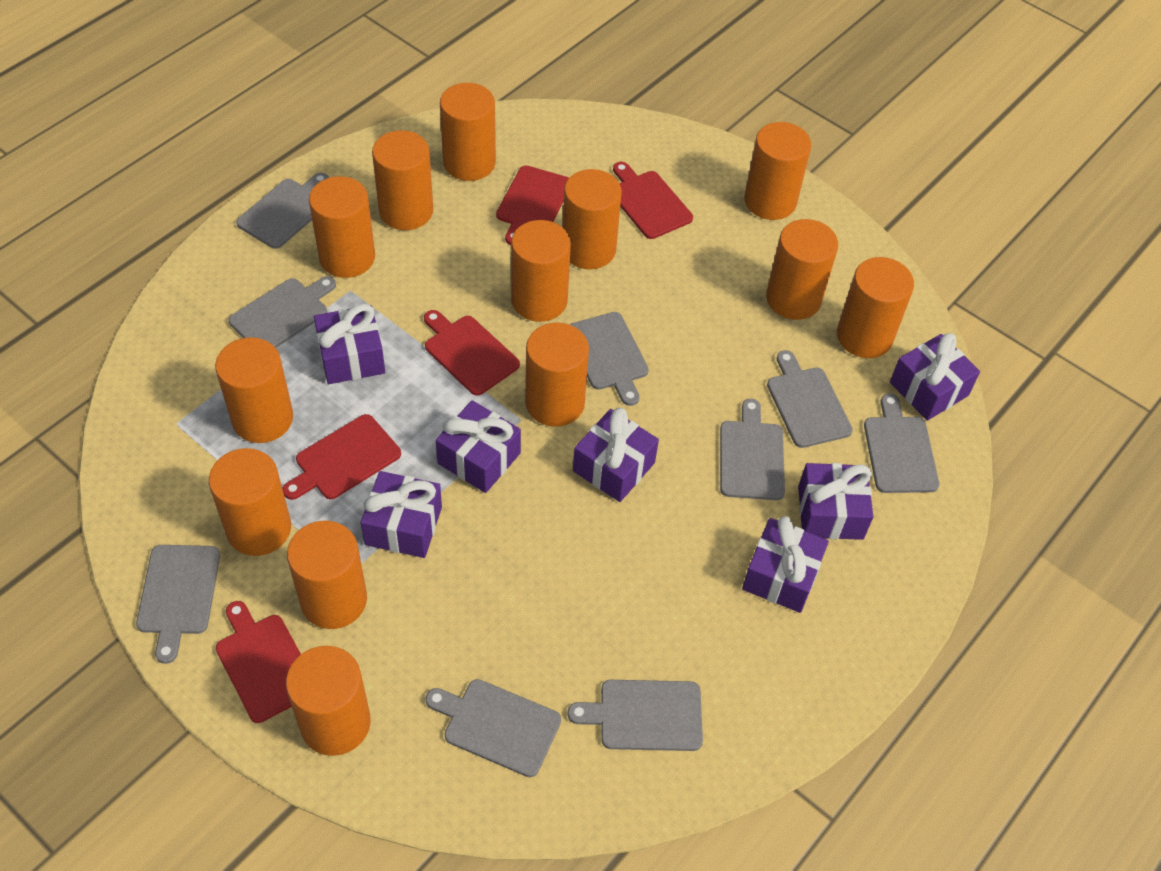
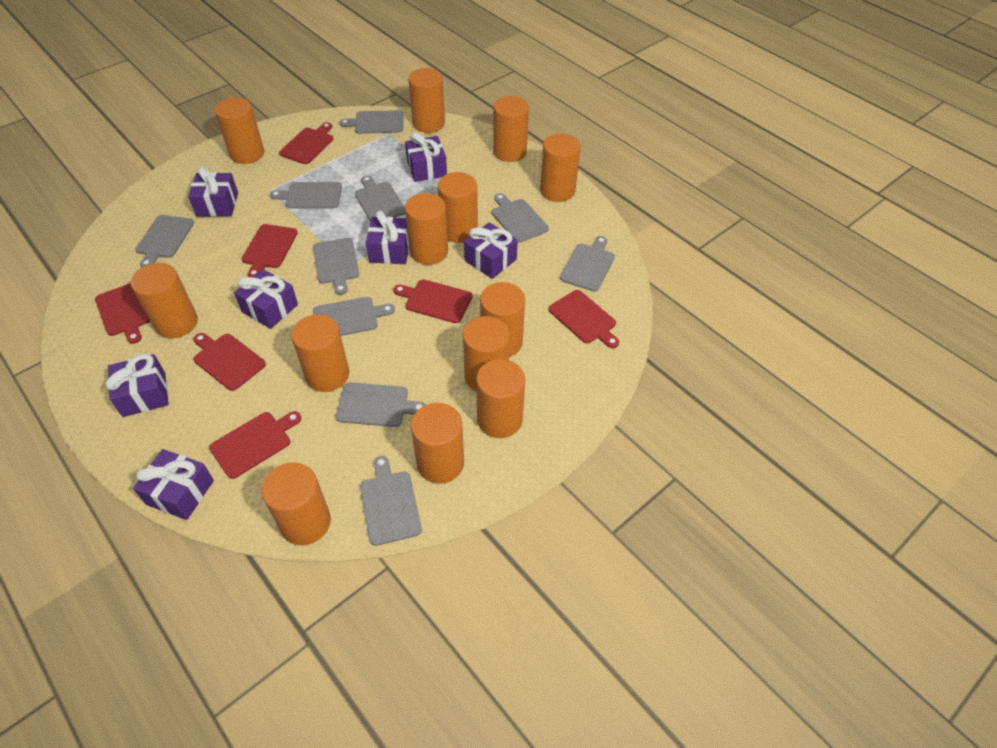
grey cutting board: [136,545,220,664] [228,276,336,348] [236,173,329,249] [426,679,561,777] [568,680,703,751] [569,312,649,406] [720,399,785,500] [767,350,853,448] [864,393,939,493] = 9 -> [135,215,194,268] [270,182,342,208] [313,238,359,295] [313,297,395,336] [336,382,426,427] [340,110,404,134] [355,176,406,222] [360,456,422,546] [492,193,549,243] [560,236,615,292] = 10
red cutting board: [216,601,301,723] [282,414,401,500] [424,310,520,396] [496,166,569,245] [613,162,693,239] = 5 -> [95,283,150,344] [193,333,266,391] [209,411,301,479] [242,224,298,277] [279,122,333,164] [393,279,473,323] [549,290,619,348] = 7

